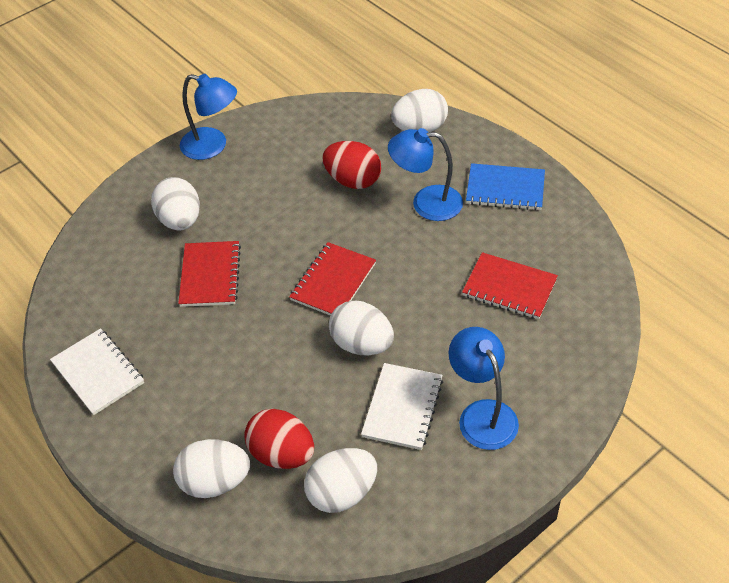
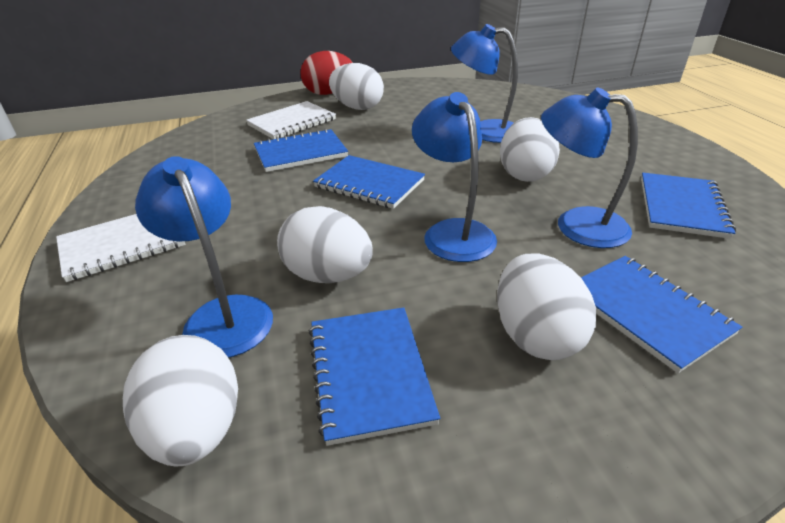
blue lamp: [180,74,237,160] [388,128,463,221] [449,327,519,450] = 3 -> [135,156,273,358] [412,92,497,262] [451,24,518,143] [541,88,638,248] = 4
blue notebook: [466,163,545,210] = 1 -> [254,129,348,172] [309,307,440,446] [313,155,425,209] [581,256,742,373] [641,173,736,239] = 5
red egg: [244,409,314,469] [322,141,381,189] = 2 -> [300,51,353,95] = 1
red notebook: [178,241,241,307] [289,242,376,316] [462,252,558,319] = 3 -> none = 0

